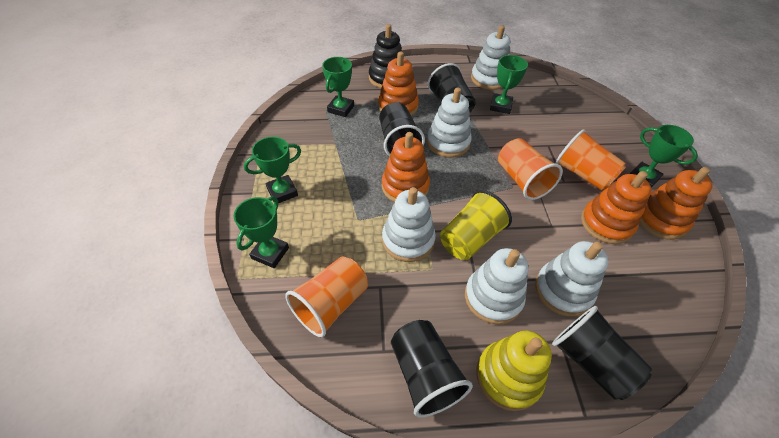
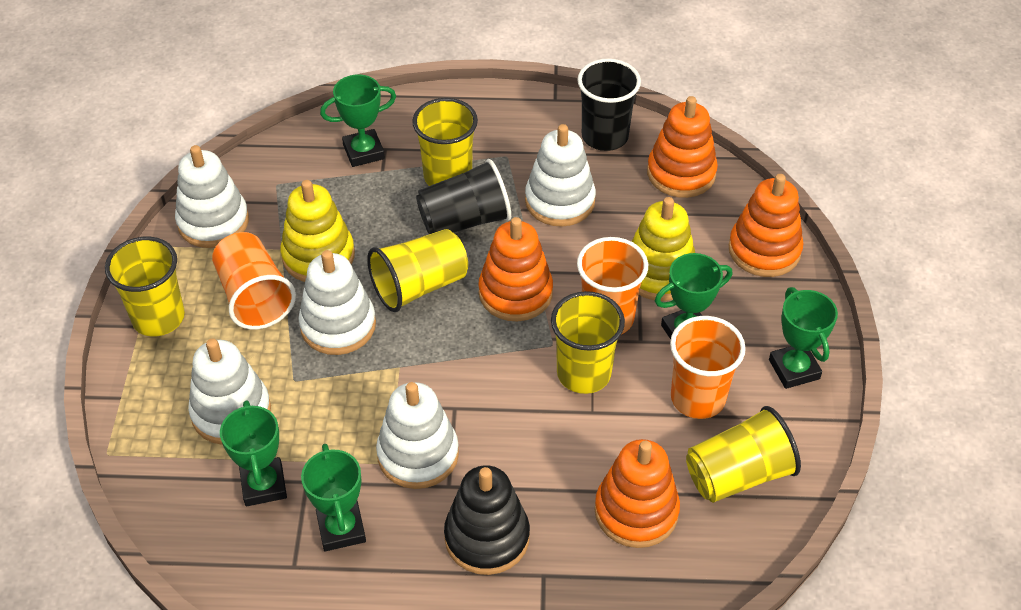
black cup: [379,102,425,157] [391,320,473,418] [428,63,476,112] [552,306,652,400] = 4 -> [416,159,511,234] [577,59,641,151] = 2
yellow cup: [440,190,512,260] = 1 -> [105,237,185,336] [367,229,468,312] [412,98,478,186] [551,291,625,394] [686,406,801,503] = 5
yellow stacking toy: [476,331,552,411] = 1 -> [280,180,355,282] [631,197,695,301] = 2

